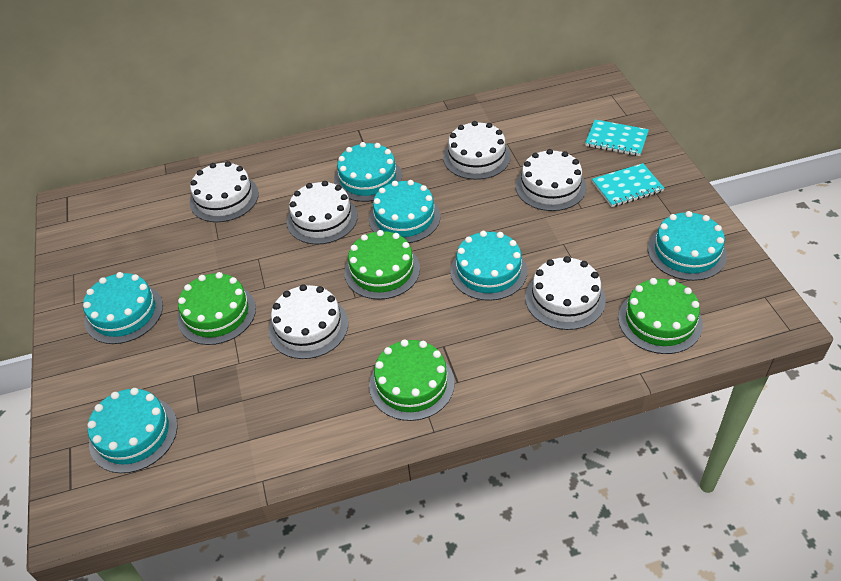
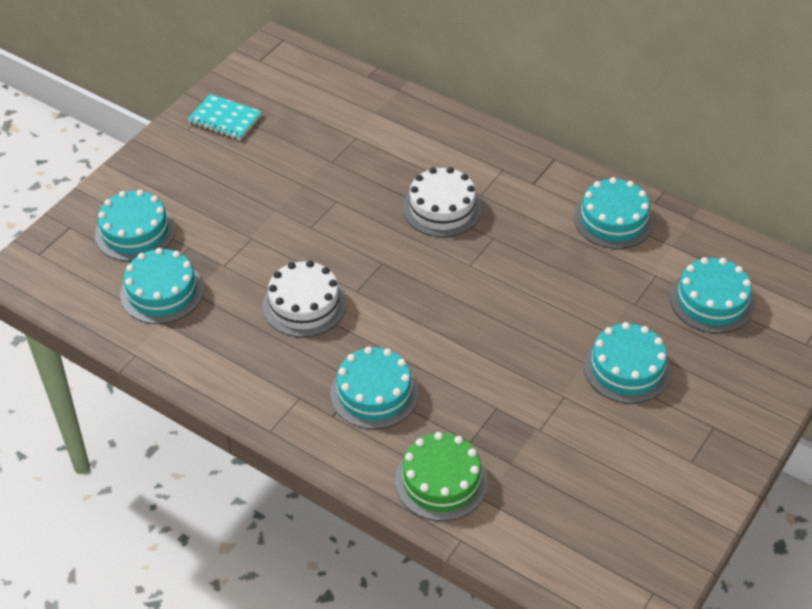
green cake: [177,272,256,345] [344,230,420,300] [369,339,455,421] [618,278,703,354] = 4 -> [395,432,488,521] = 1
turquoise notebook: [585,120,649,156] [592,163,665,207] = 2 -> [187,94,262,140] = 1
white cake: [190,161,259,222] [269,284,348,359] [287,181,358,244] [443,121,511,180] [515,149,586,211] [525,256,606,330] = 6 -> [263,260,346,337] [403,167,482,237] = 2

